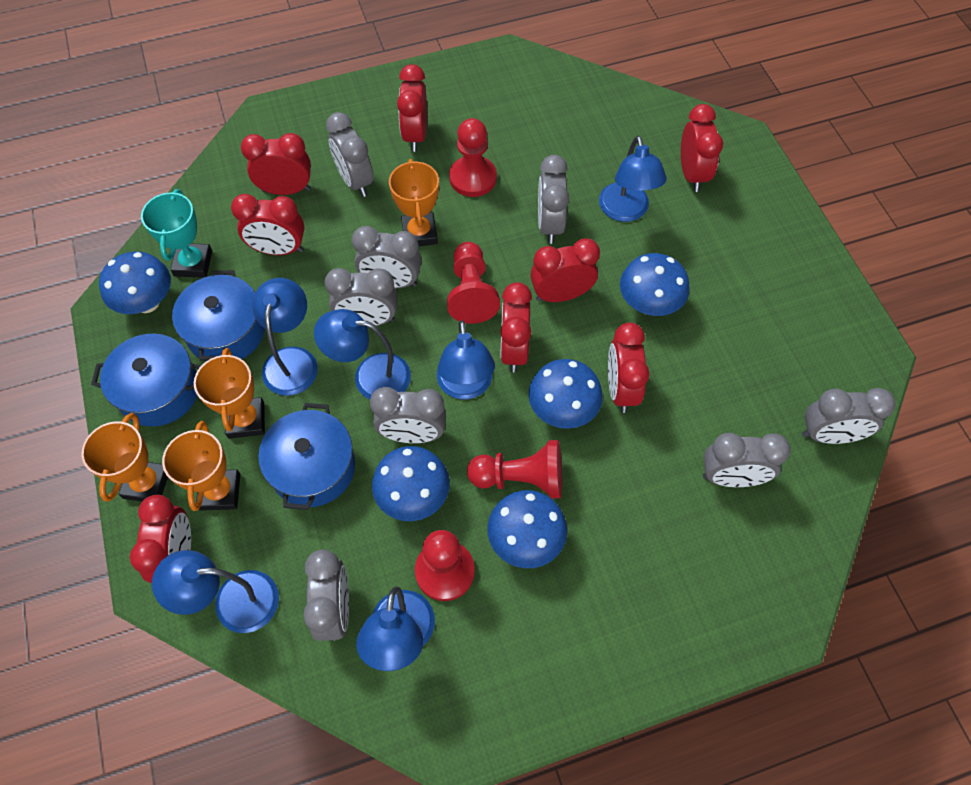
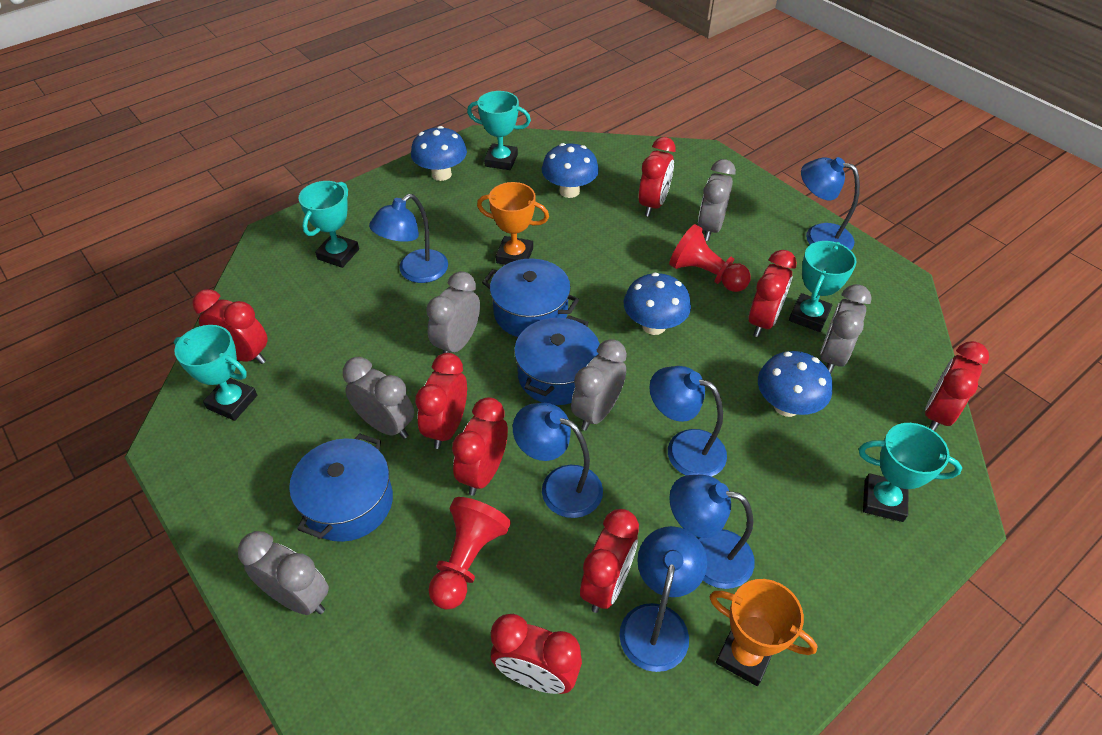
blue mushroom: [99,251,171,314] [372,446,450,521] [488,490,567,568] [529,359,603,429] [620,253,689,316] = 5 -> [411,126,467,181] [542,143,599,198] [623,272,691,335] [758,351,833,417] = 4
grey clock: [304,549,349,641] [325,268,397,326] [326,112,373,197] [352,226,422,288] [370,387,446,443] [538,155,569,244] [703,433,791,487] [802,388,895,444] = 8 -> [238,531,329,615] [343,357,414,439] [426,271,480,353] [571,339,627,431] [698,159,736,241] [820,284,872,374] = 6
orange trophy: [82,413,168,502] [162,421,241,511] [194,348,265,439] [389,159,439,247] = 4 -> [477,182,549,265] [709,579,818,686] = 2
red pawn: [415,530,475,601] [447,242,500,324] [449,118,497,197] [467,440,562,499] = 4 -> [428,497,511,610] [669,224,751,292] = 2
turquoise trophy: [141,189,212,278] = 1 -> [174,325,257,421] [298,181,359,268] [467,91,531,170] [789,241,857,332] [859,423,962,522] = 5

